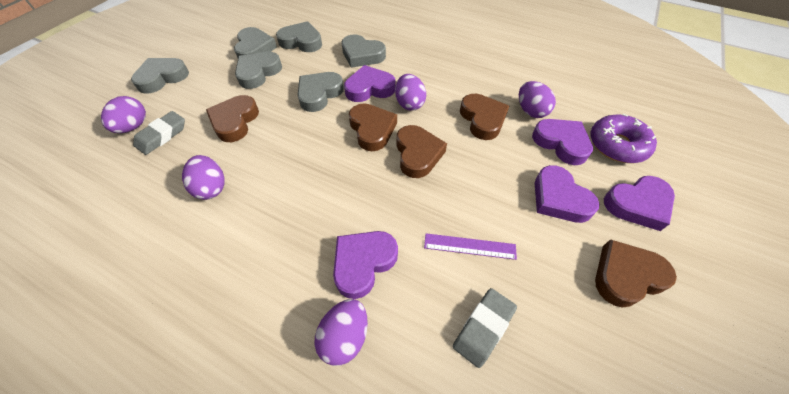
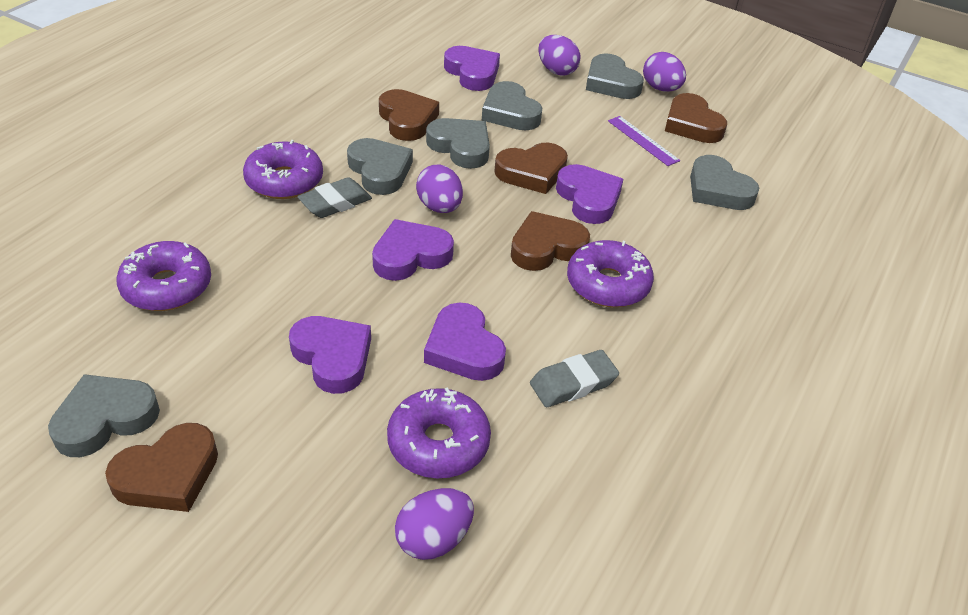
purple donut: [590,114,657,163] = 1 -> [117,241,211,311] [243,140,323,199] [387,387,491,478] [567,240,654,307] = 4
purple egg: [101,96,146,133] [182,155,225,200] [314,299,368,366] [395,74,426,111] [519,81,556,118] = 5 -> [395,488,474,560] [416,165,463,213] [539,35,580,76] [643,52,686,92] = 4

